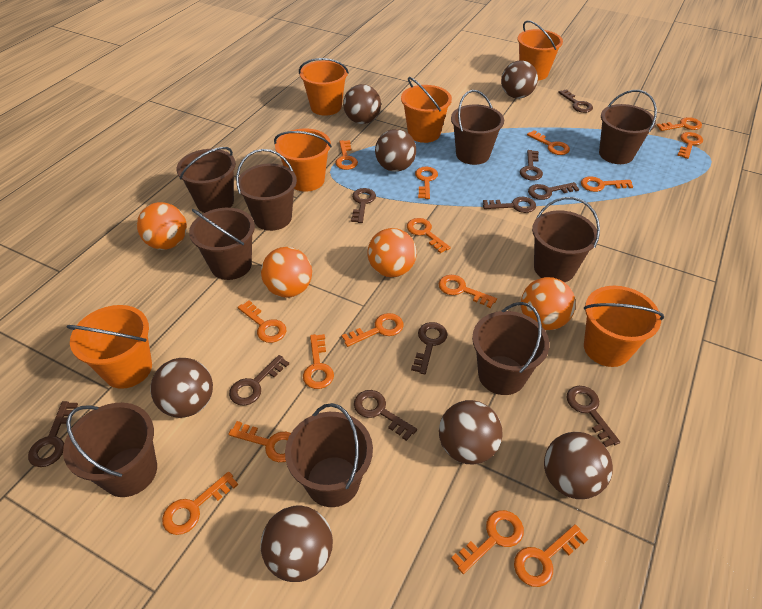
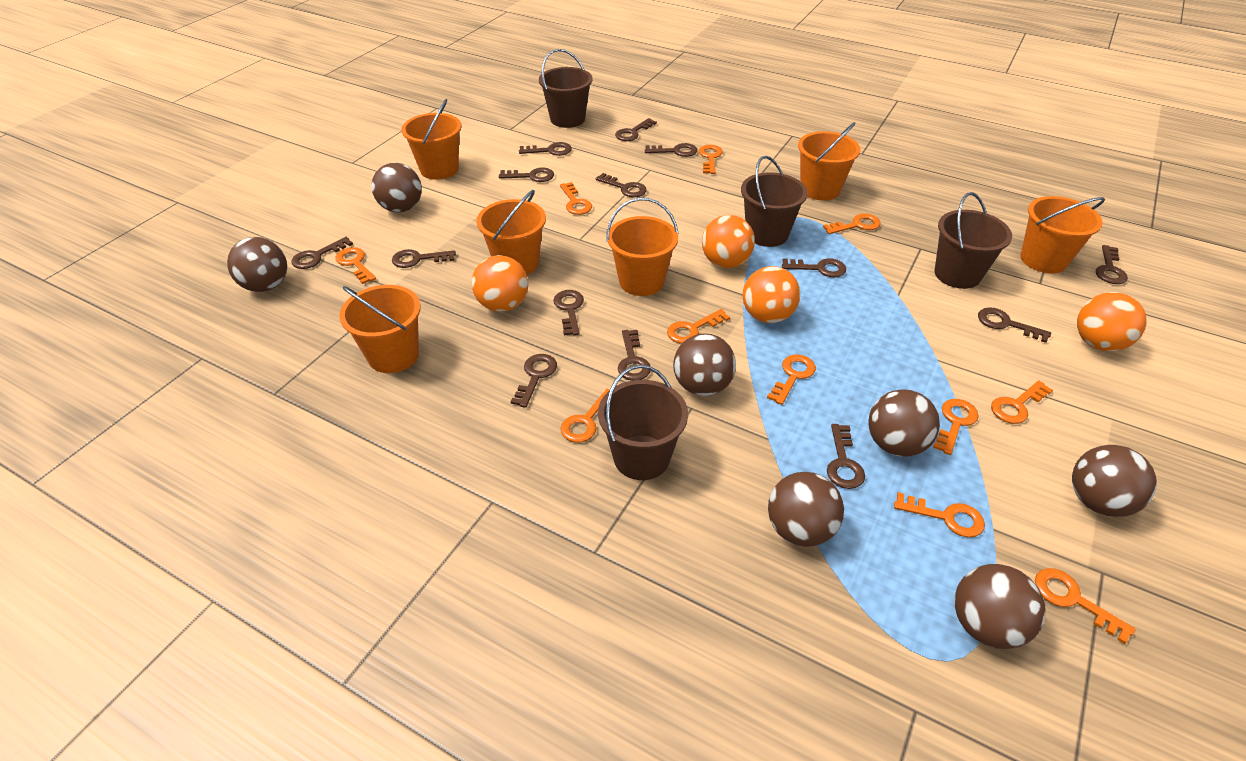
brown bucket: [63,403,157,497] [177,147,236,213] [189,208,255,280] [236,149,297,231] [285,403,373,507] [451,90,504,165] [472,302,549,395] [532,197,600,282] [599,90,657,164] = 9 -> [539,49,593,128] [598,365,688,480] [741,156,808,247] [934,192,1012,289] = 4
brown key: [28,401,78,467] [229,355,289,406] [351,188,376,223] [354,390,417,441] [411,322,448,374] [483,197,536,213] [520,150,543,181] [528,182,579,200] [558,89,593,113] [567,386,620,447] = 10 -> [292,237,353,269] [392,249,456,268] [499,167,554,182] [511,354,557,408] [519,142,572,156] [553,290,584,336] [596,173,647,197] [615,118,657,141] [618,330,651,381] [645,143,698,157] [782,258,846,277] [827,424,865,489] [978,307,1051,343] [1096,245,1128,284] = 14
orange key: [162,472,238,535] [228,421,291,462] [238,300,286,343] [303,334,334,389] [335,140,358,170] [342,313,404,347] [407,218,451,253] [415,167,438,199] [438,275,497,308] [451,510,524,574] [514,524,588,587] [527,130,570,155] [581,176,633,192] [656,117,702,131] [677,132,703,159] = 15 -> [335,247,376,284] [560,182,592,215] [560,389,610,443] [667,309,730,344] [699,145,723,174] [767,355,816,405] [823,213,881,234] [894,492,985,537] [933,399,979,455] [991,380,1053,424] [1035,568,1136,644] = 11

